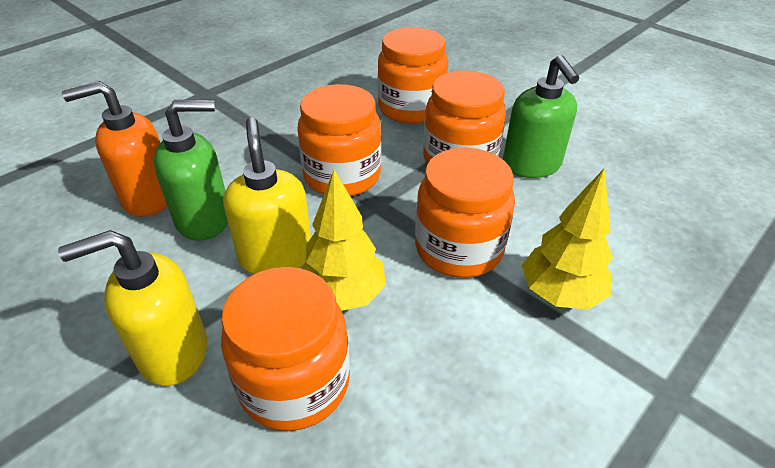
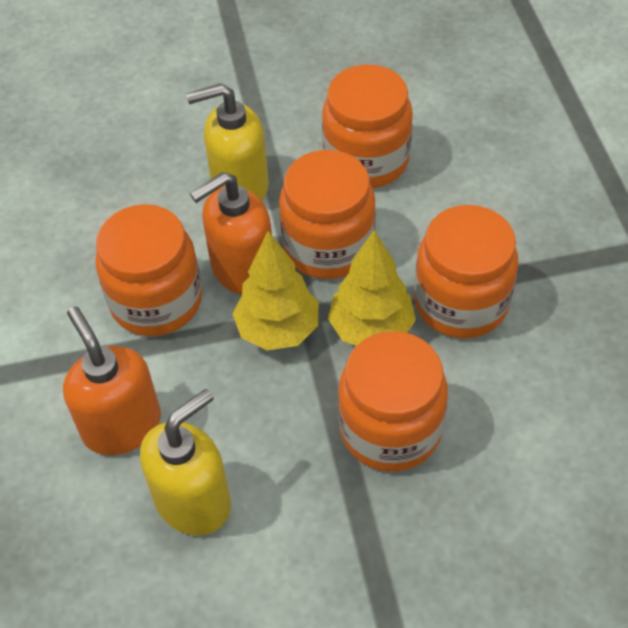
green soap dispenser: [154,100,228,241] [503,55,579,178] = 2 -> none = 0
orange soap dispenser: [62,81,167,217] = 1 -> [63,306,161,455] [190,172,272,295] = 2

